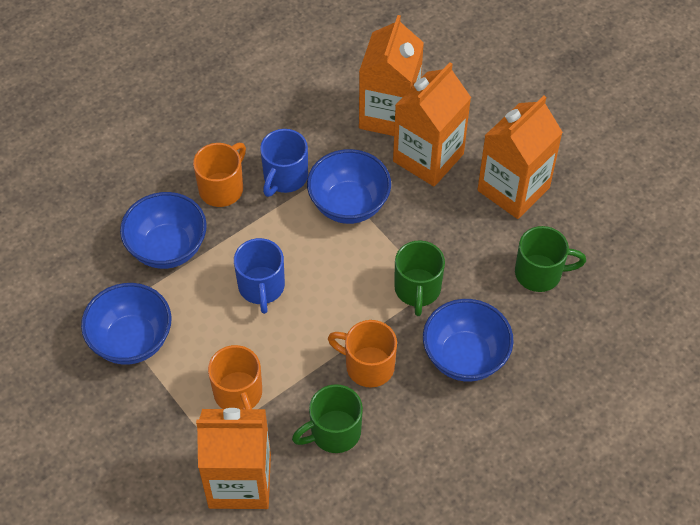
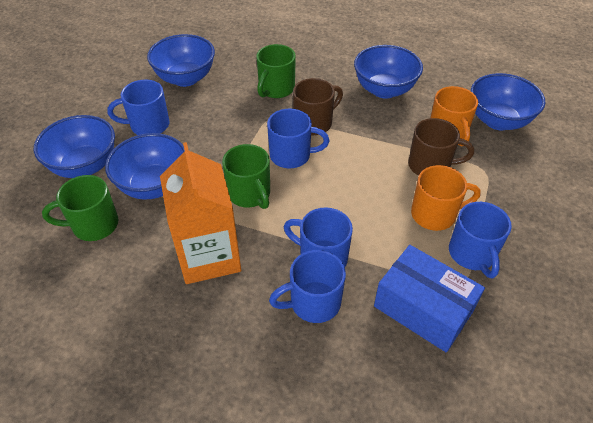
blue bowl: [81,283,172,365] [120,192,207,269] [307,149,391,224] [423,299,514,382] = 4 -> [34,115,115,178] [105,133,185,200] [147,34,215,87] [354,45,423,99] [471,73,546,130] = 5
blue box: none = 0 -> [374,245,485,353] = 1
blue mug: [234,238,285,314] [260,129,308,197] = 2 -> [108,80,170,135] [267,109,329,168] [269,250,346,323] [284,208,353,268] [449,202,512,278] = 5
brown mug: none = 0 -> [293,78,343,135] [408,118,474,176] = 2
orange carton: [196,408,271,509] [359,15,424,136] [393,62,471,187] [477,96,563,219] = 4 -> [160,142,241,284] = 1
orange mug: [193,143,246,207] [208,345,262,409] [328,320,397,388] = 3 -> [411,165,481,231] [430,86,478,146] = 2

